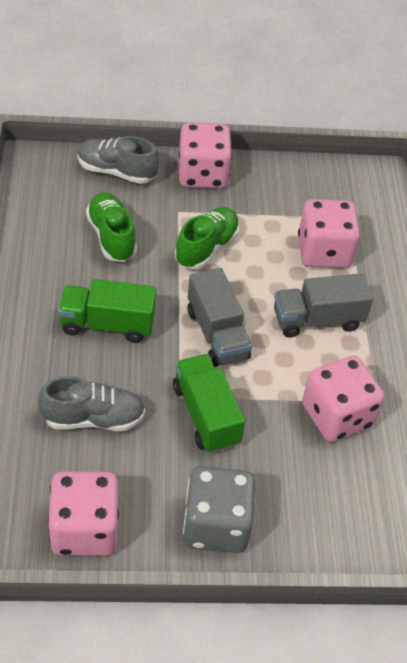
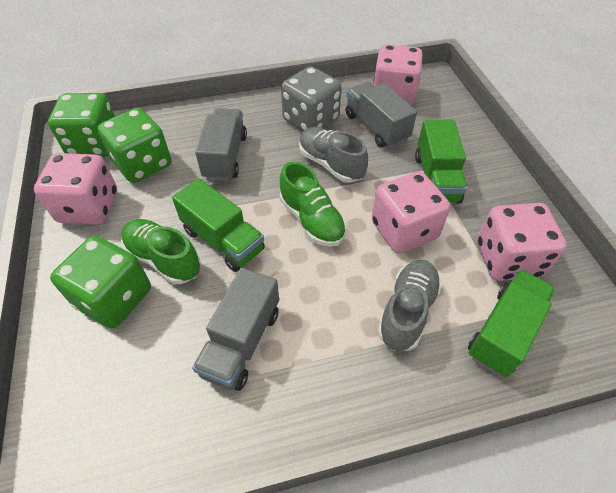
green dice: none = 0 -> [48,93,115,157] [50,236,151,328] [97,108,172,183] = 3
green truck: [58,279,156,343] [173,354,245,453] = 2 -> [172,178,265,272] [415,120,467,203] [468,269,556,377] = 3
grey truck: [187,268,252,367] [274,273,373,338] = 2 -> [192,268,279,391] [195,108,247,181] [346,82,417,148] = 3

